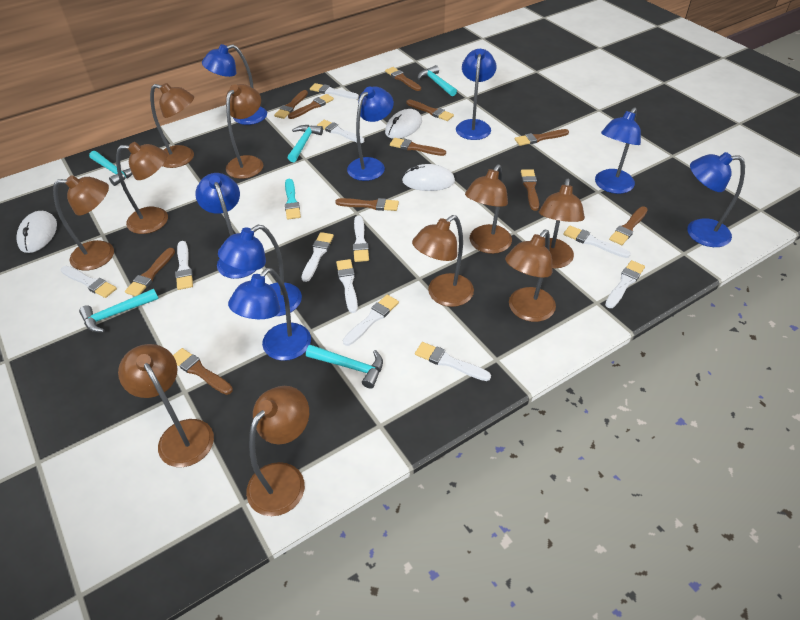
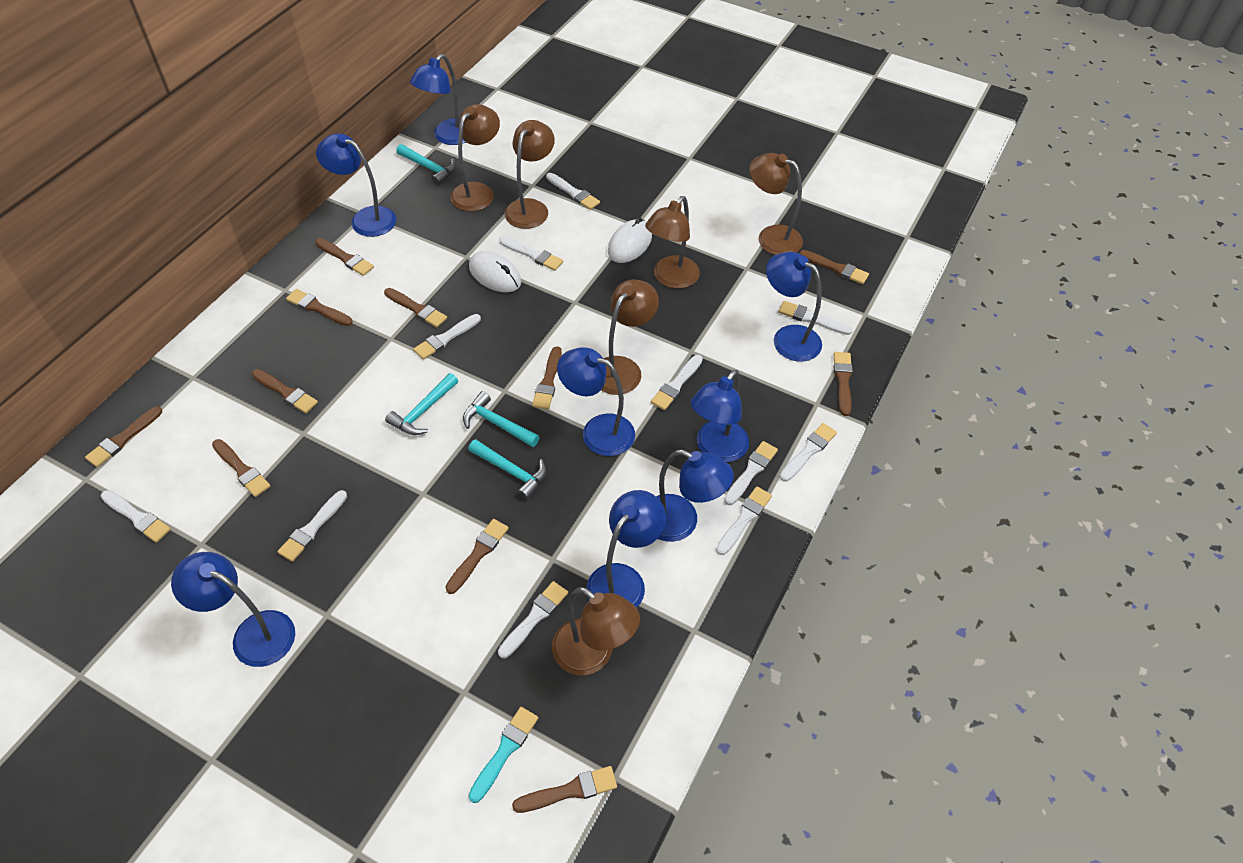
brown lamp: [53,175,114,271] [116,142,168,234] [118,344,214,467] [150,83,194,168] [226,84,263,179] [246,386,309,516] [412,215,474,307] [465,164,512,254] [505,230,556,322] [539,179,585,269] = 10 -> [450,104,500,211] [504,120,555,229] [552,587,640,675] [601,279,659,395] [645,196,700,289] [749,153,803,255] = 6
turquoise hammer: [79,289,158,332] [89,151,133,186] [288,125,323,162] [306,345,383,389] [418,65,457,96] = 5 -> [385,373,458,435] [396,144,456,185] [463,391,540,447] [468,439,546,500] = 4
white mouse: [17,211,57,253] [385,109,422,139] [402,164,455,191] = 3 -> [469,251,521,293] [608,217,652,263] = 2

